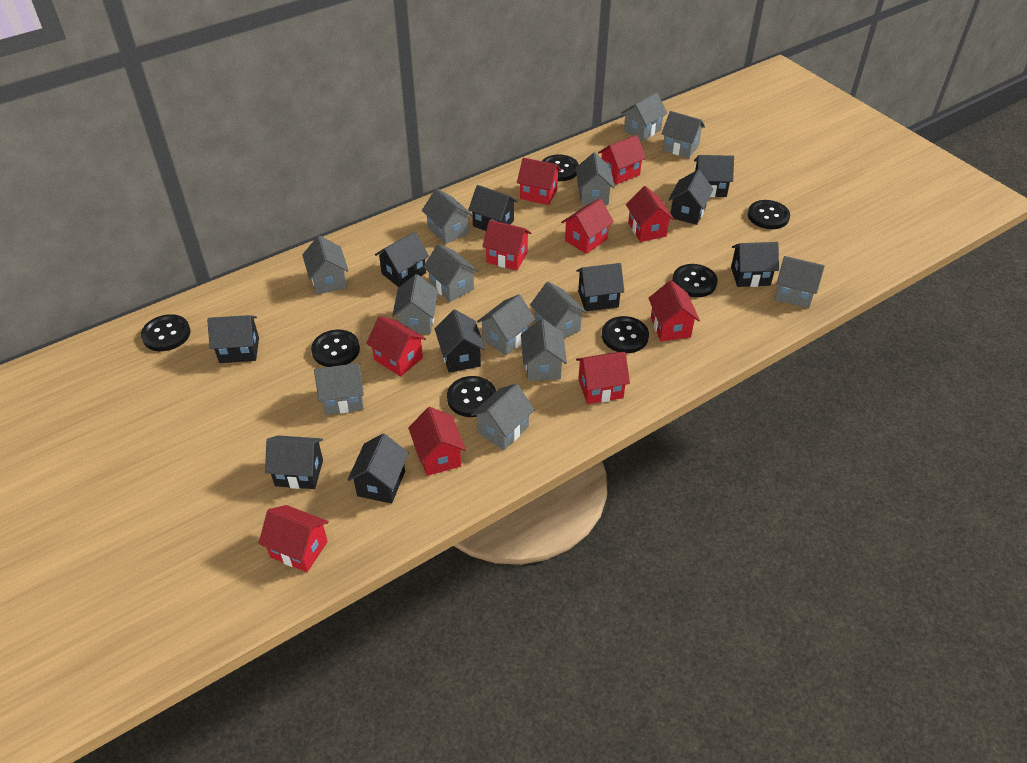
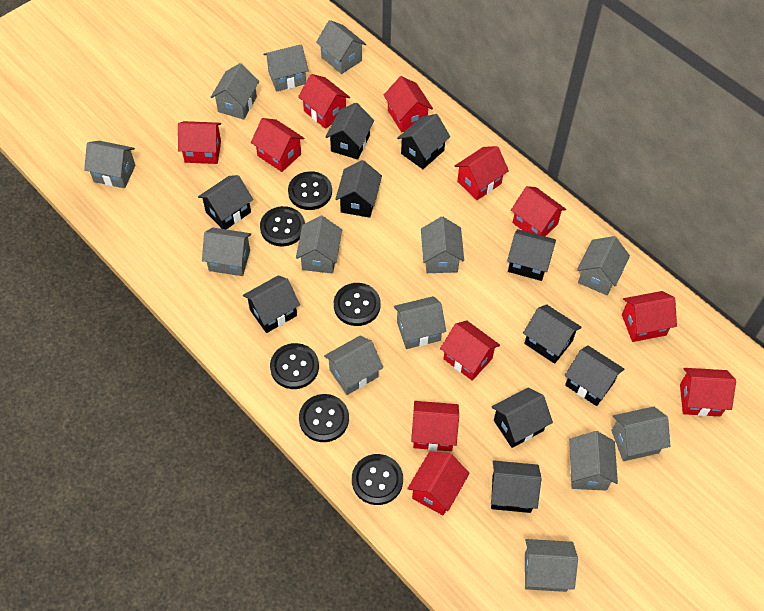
black button: [141,314,190,351] [311,330,360,367] [447,376,496,417] [542,155,579,181] [602,316,649,353] [672,264,718,297] [748,200,790,229] = 7 -> [260,206,305,246] [270,343,319,389] [288,171,332,210] [299,394,349,442] [334,283,381,326] [352,454,403,505] = 6
red house: [258,505,329,572] [366,316,426,377] [408,407,466,476] [482,220,531,270] [517,158,561,205] [561,199,614,254] [576,352,630,404] [598,135,646,185] [626,186,674,242] [648,280,700,341] = 10 -> [178,121,221,164] [251,118,304,172] [298,74,350,129] [384,76,433,133] [407,452,470,515] [411,401,459,451] [440,320,500,381] [455,146,509,200] [511,186,566,236] [622,291,677,342] [680,368,736,416] = 11

